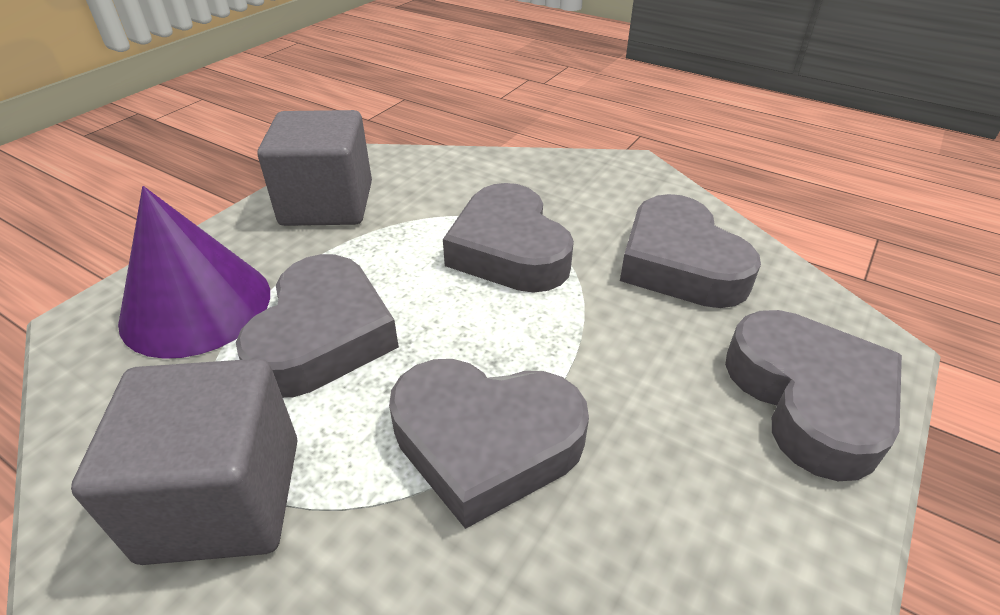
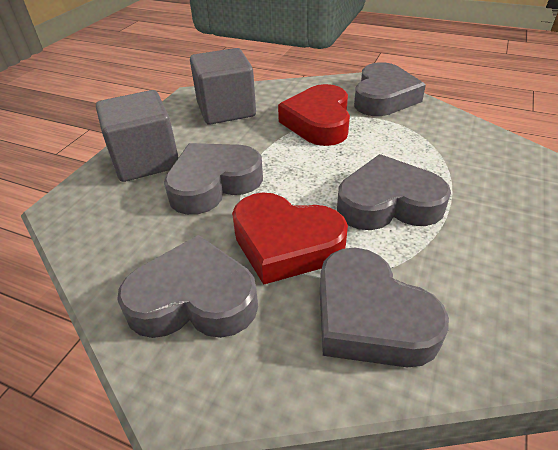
purple cone: [118,186,270,359] = 1 -> none = 0
red heart: none = 0 -> [232,193,348,285] [278,84,350,146] = 2

